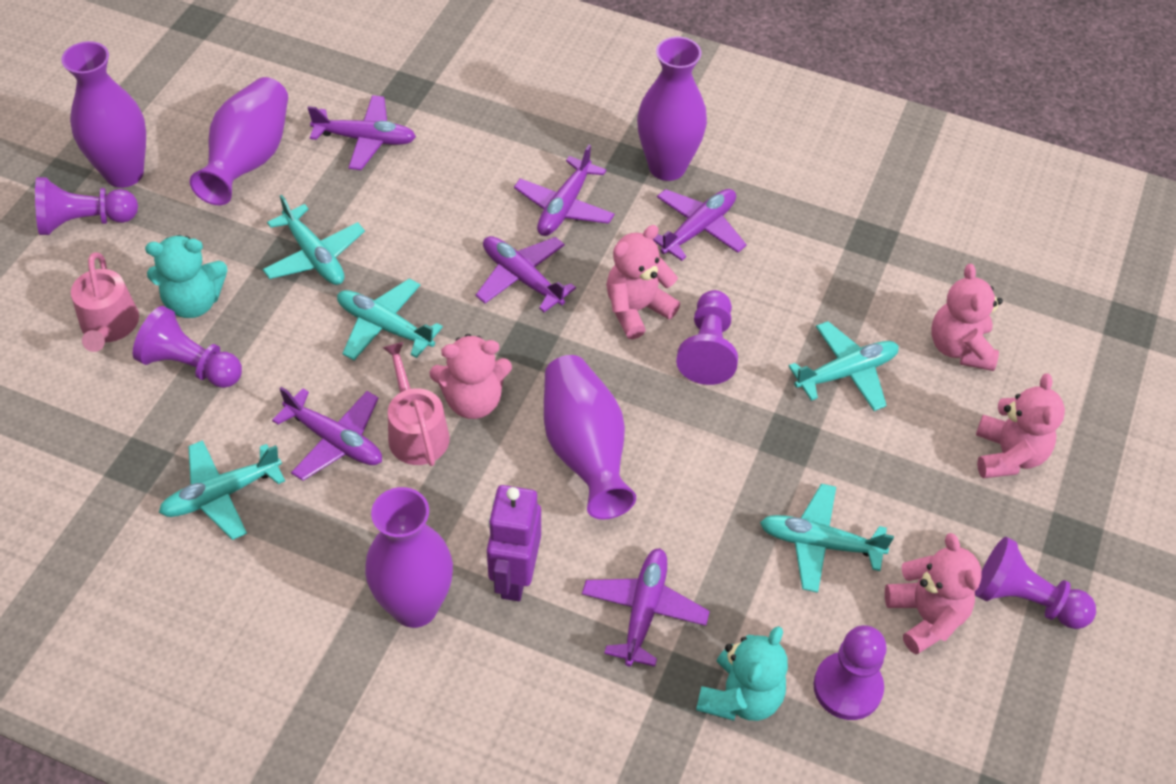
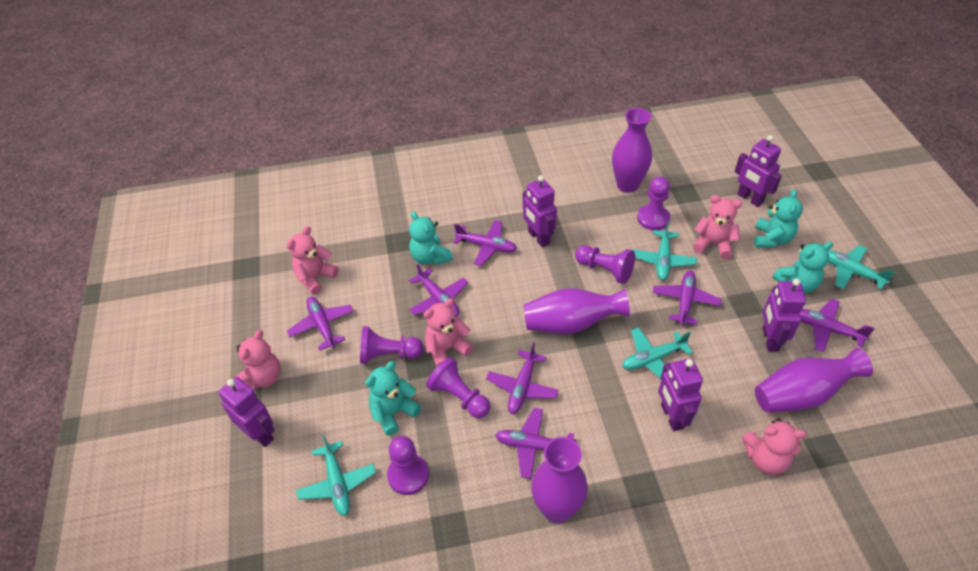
pink watering can: [71,252,139,352] [382,342,450,466] = 2 -> none = 0
purple plane: [272,387,382,481] [308,95,416,170] [476,236,576,312] [514,145,615,236] [582,548,710,667] [653,189,747,261] = 6 -> [287,297,354,351] [409,263,468,317] [453,220,517,266] [486,342,559,414] [495,408,576,479] [652,271,721,325] [800,299,875,352] = 7
purple robot: [487,485,541,601] = 1 -> [218,377,275,447] [523,175,557,247] [658,358,703,431] [735,135,782,207] [762,279,806,352] = 5
purple vase: [62,41,146,188] [190,77,288,205] [365,487,453,628] [544,355,636,520] [637,37,707,181] = 5 -> [523,288,630,334] [531,437,588,524] [612,108,652,193] [755,348,873,413] = 4
turquoise plane: [159,440,285,540] [263,195,365,285] [337,279,443,360] [760,483,894,593] [788,321,899,411] = 5 -> [296,435,376,516] [622,327,693,378] [633,221,697,280] [828,245,895,289] = 4
turquoise teddy bear: [145,235,228,318] [696,626,788,721] = 2 -> [365,361,421,436] [409,211,453,265] [754,189,803,248] [773,241,833,293] = 4

